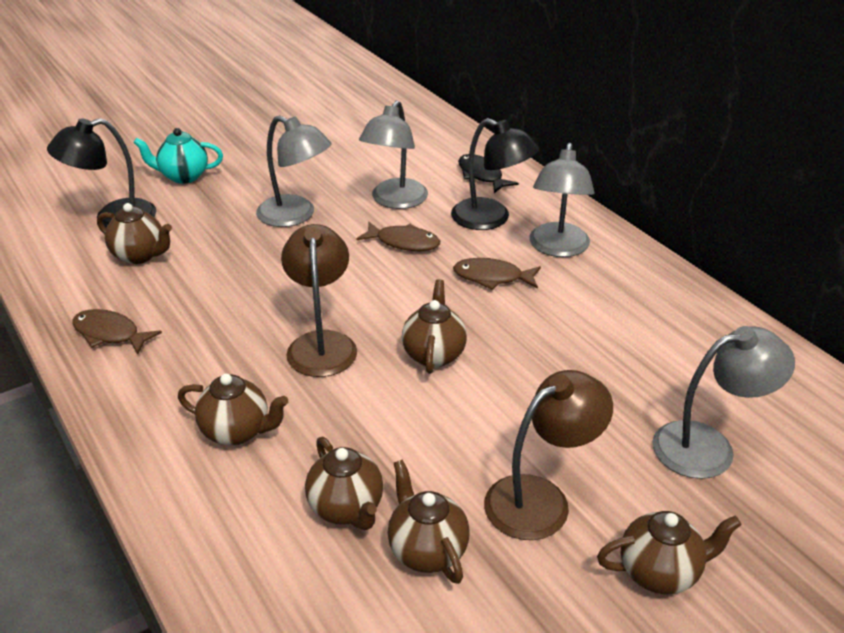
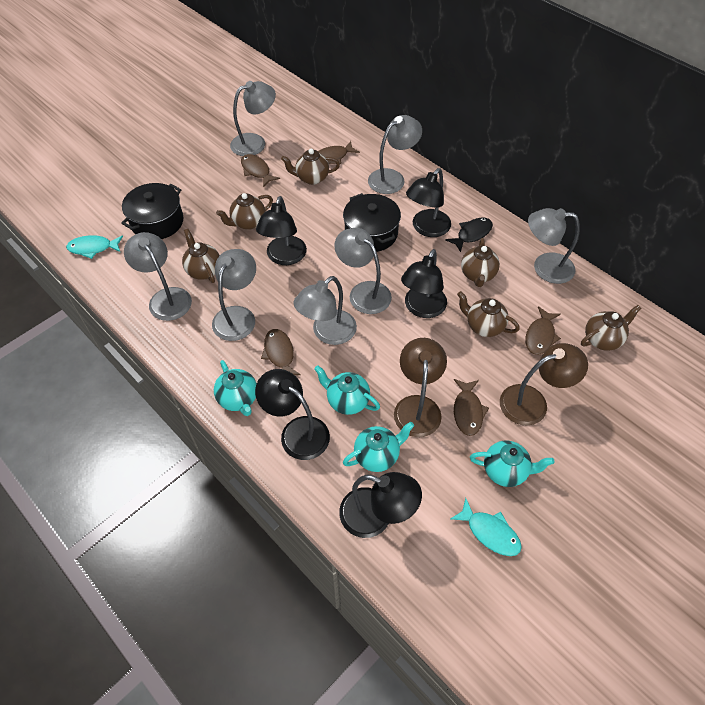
black lamp: [47,118,156,228] [451,118,539,230] = 2 -> [255,369,330,460] [256,196,307,265] [339,472,422,538] [401,249,447,318] [406,168,451,237] = 5
black pot: none = 0 -> [121,183,184,239] [343,193,401,252] = 2
brown fish: [72,309,162,355] [357,222,440,251] [453,258,541,290] = 3 -> [241,154,280,187] [261,329,301,375] [318,141,360,164] [454,379,489,436] [525,306,561,355] = 5
grey lamp: [256,115,331,227] [359,101,428,209] [530,143,594,257] [652,326,795,479] = 4 -> [124,232,192,321] [212,249,256,341] [230,81,276,156] [294,276,357,345] [334,228,392,314] [368,115,422,194] [528,208,580,284] = 7
turquoise fish: none = 0 -> [66,235,123,259] [451,498,522,556] = 2
turquoise teapot: [133,128,223,184] = 1 -> [214,360,257,416] [314,365,380,415] [343,422,414,472] [470,440,555,487] = 4

